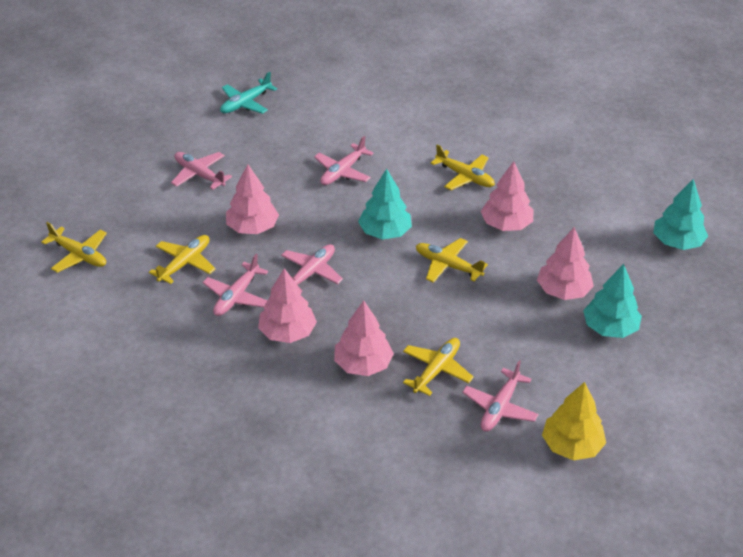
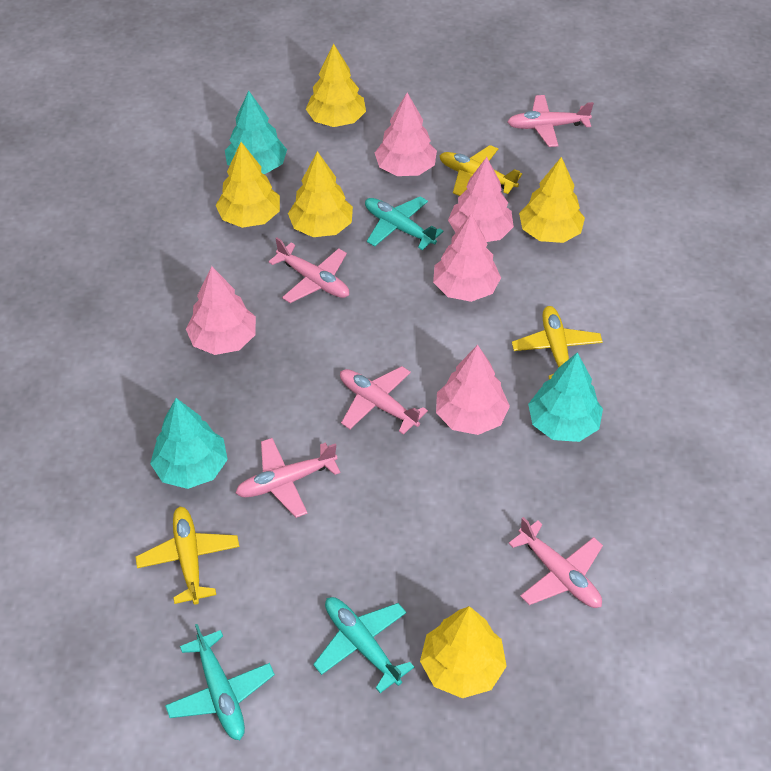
turquoise plane: [220,72,277,114] = 1 -> [165,624,275,740] [313,597,414,693] [365,196,444,250] = 3
yellow plane: [41,222,107,273] [149,235,215,284] [403,338,474,396] [416,238,488,283] [431,144,495,190] = 5 -> [136,507,239,605] [439,145,522,196] [512,306,603,380] = 3
yellow tree: [542,382,606,460] = 1 -> [216,142,280,228] [288,151,353,237] [306,44,366,127] [420,606,507,698] [519,157,585,243] = 5

